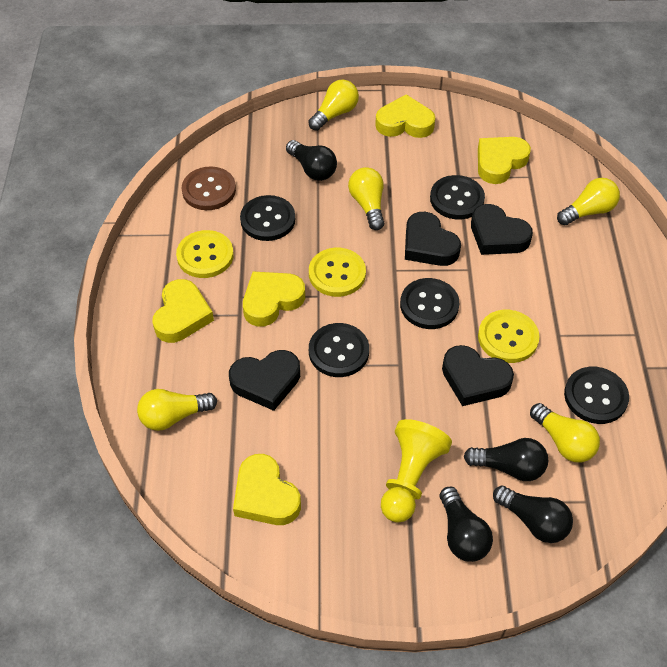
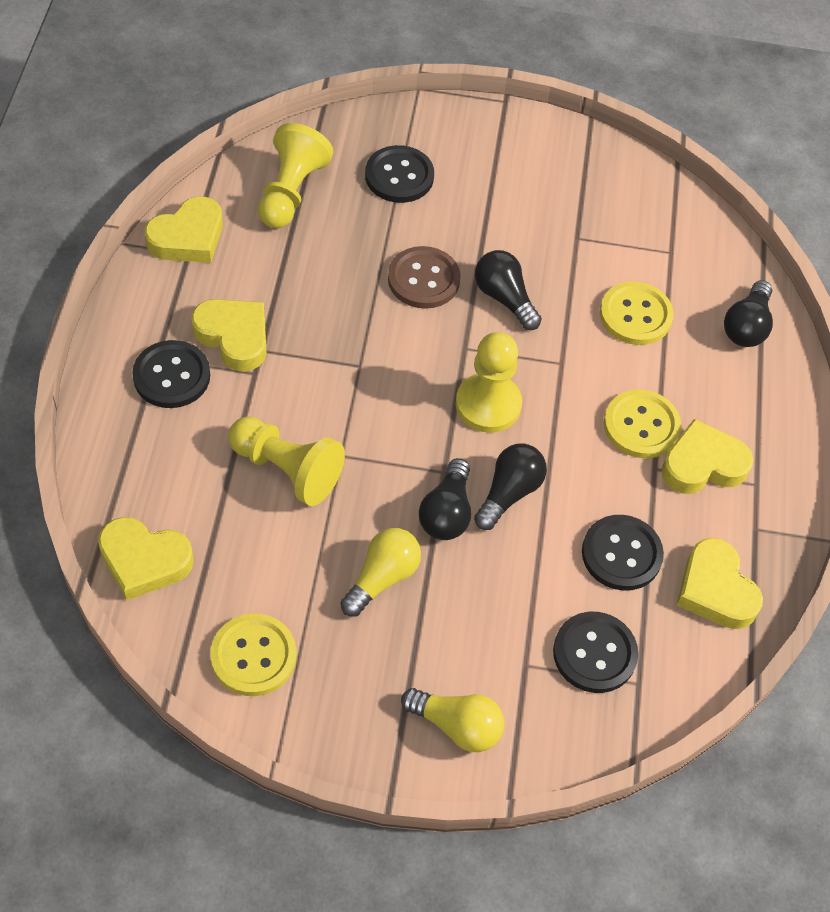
black button: [240,195,295,241] [309,323,369,377] [400,278,459,329] [430,175,485,220] [564,367,629,424] = 5 -> [132,340,210,408] [365,145,434,203] [553,612,638,693] [582,515,664,591] = 4
black heart: [229,350,300,411] [405,212,461,266] [442,345,514,406] [471,204,533,255] = 4 -> none = 0
yellow light bulb: [137,389,217,431] [308,80,359,131] [348,167,384,230] [530,403,600,462] [557,178,620,226] = 5 -> [341,528,421,617] [401,688,504,752] = 2
yellow pawn: [381,419,452,523] = 1 -> [228,416,345,506] [258,123,333,228] [456,332,522,433] = 3

